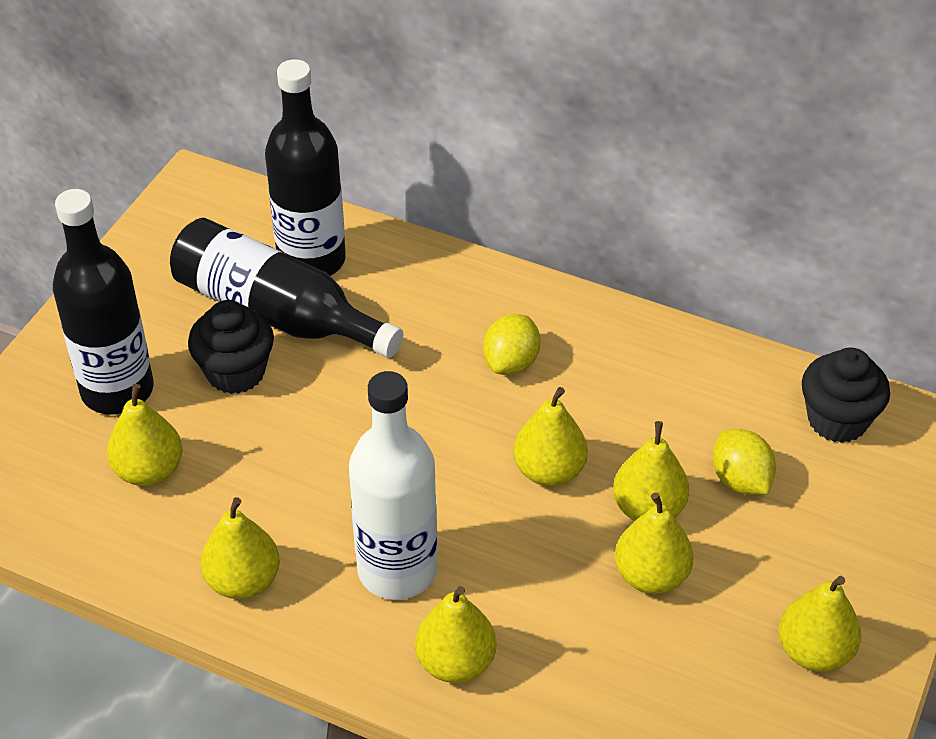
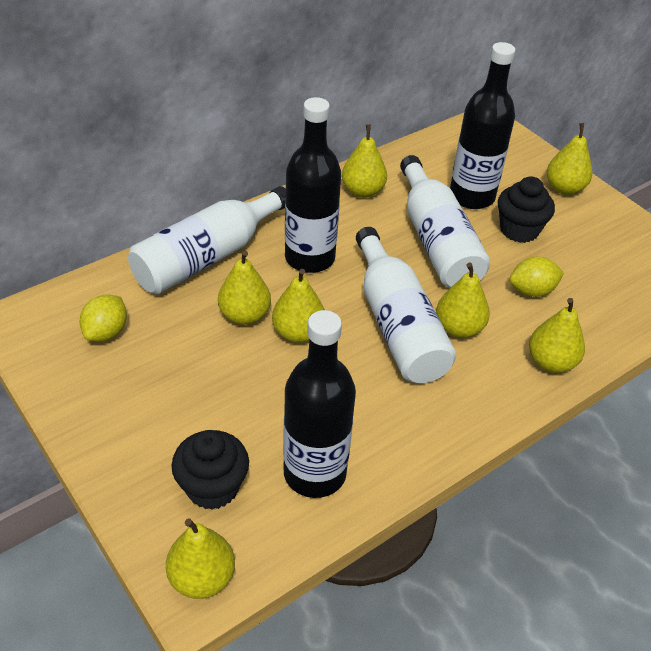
white bottle: [349,371,437,600] = 1 -> [128,186,286,294] [356,227,456,383] [400,155,490,288] = 3

